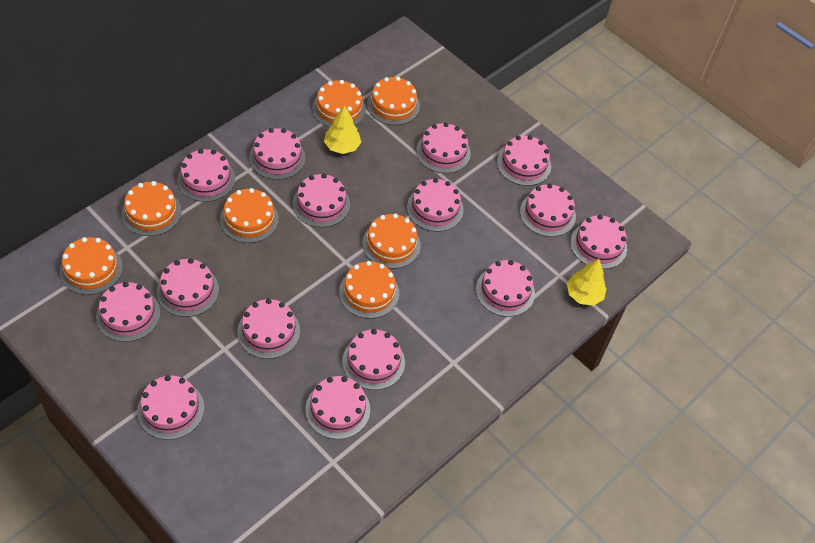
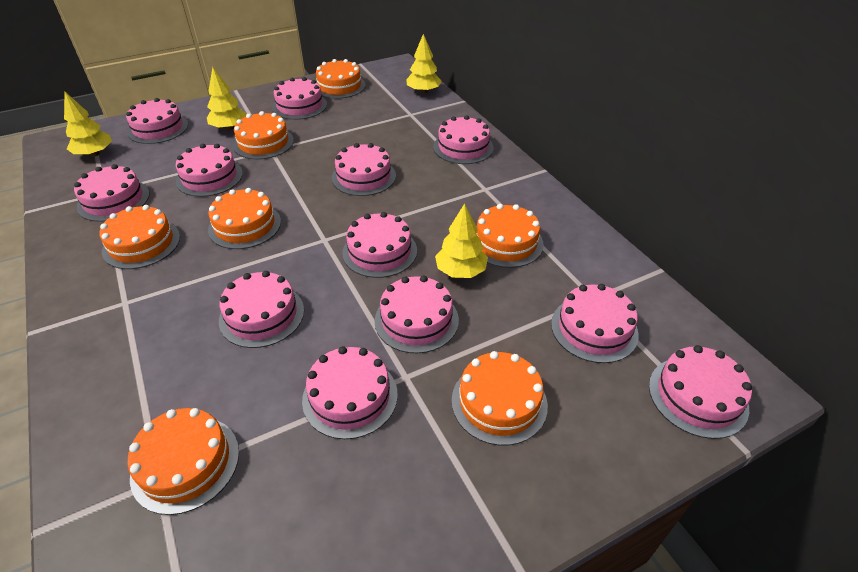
pink cake: [96,282,160,342] [137,375,204,440] [157,258,219,317] [177,149,235,202] [237,299,300,359] [249,128,305,180] [293,174,350,227] [305,376,370,439] [342,329,405,390] [407,178,463,232] [416,123,471,173] [476,260,535,317] [497,135,551,186] [520,184,576,237] [571,215,627,269] = 15 -> [74,164,149,222] [126,98,188,144] [176,144,243,197] [219,271,304,348] [272,77,327,120] [302,346,398,439] [332,143,396,196] [342,212,417,278] [374,276,459,353] [433,115,494,164] [551,284,639,363] [649,345,752,439] = 12
yellow tree: [324,105,361,154] [567,259,607,306] = 2 -> [64,91,112,157] [207,67,247,130] [406,34,442,94] [435,203,488,278] = 4

